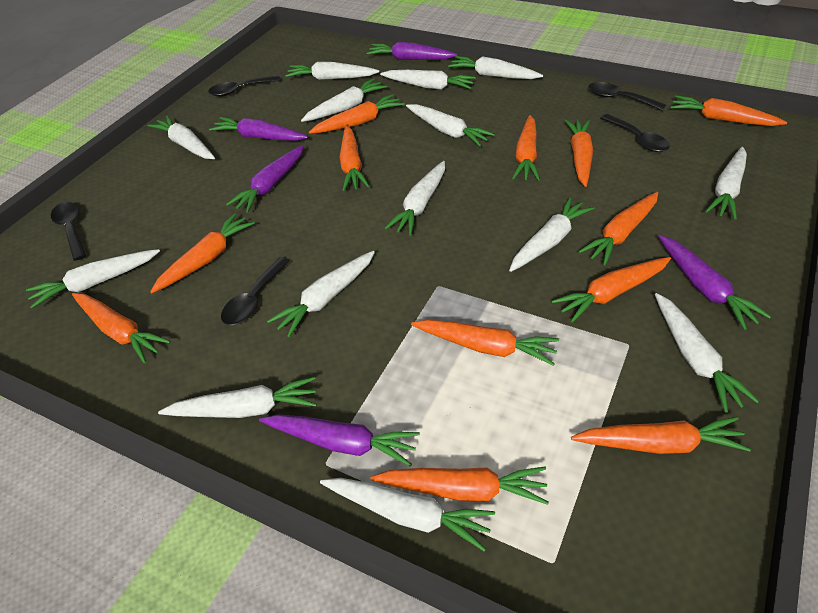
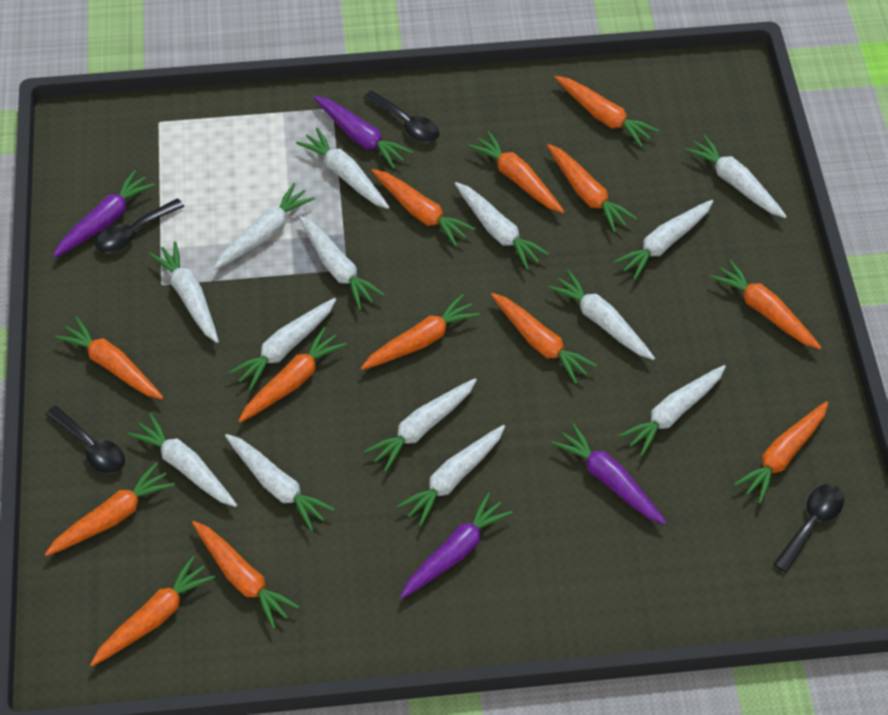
black spoon: [51,202,87,261] [208,75,281,97] [221,257,290,325] [588,82,666,111] [600,114,670,152] = 5 -> [45,405,125,474] [95,198,184,253] [364,90,439,143] [773,484,844,573] = 4
orange carrot: [72,293,171,364] [150,213,255,293] [309,94,405,134] [339,125,370,191] [370,467,549,505] [411,319,559,366] [512,115,540,181] [552,257,671,323] [565,120,593,187] [571,417,751,454] [578,192,658,265] [671,95,787,126] = 12 -> [45,462,175,556] [55,317,164,399] [90,556,215,666] [192,521,300,629] [239,327,347,423] [361,294,480,370] [371,169,476,247] [468,131,565,213] [491,293,597,384] [547,144,637,233] [554,76,659,148] [710,260,822,349] [734,401,828,504] = 13
purple carrot: [209,117,308,141] [226,145,304,212] [259,414,420,467] [367,42,458,60] [659,235,771,330] = 5 -> [53,170,155,258] [313,96,413,169] [400,492,513,599] [551,423,667,524] = 4

